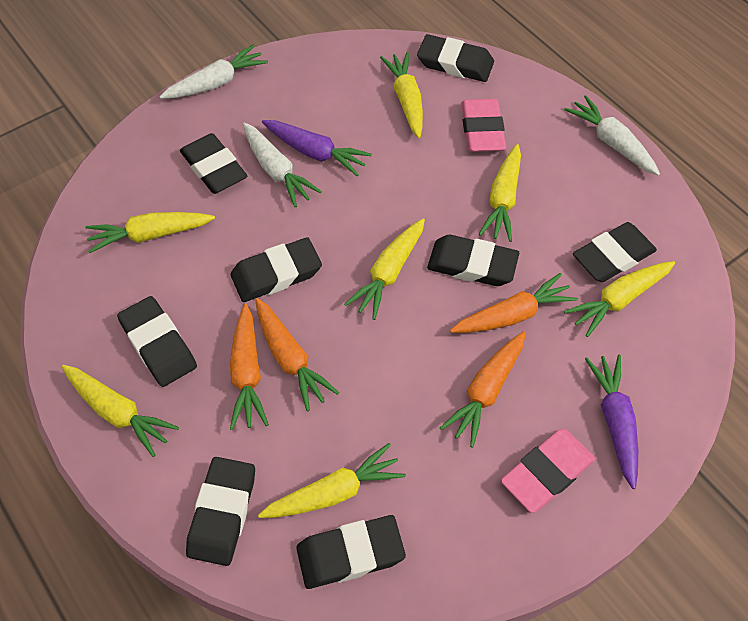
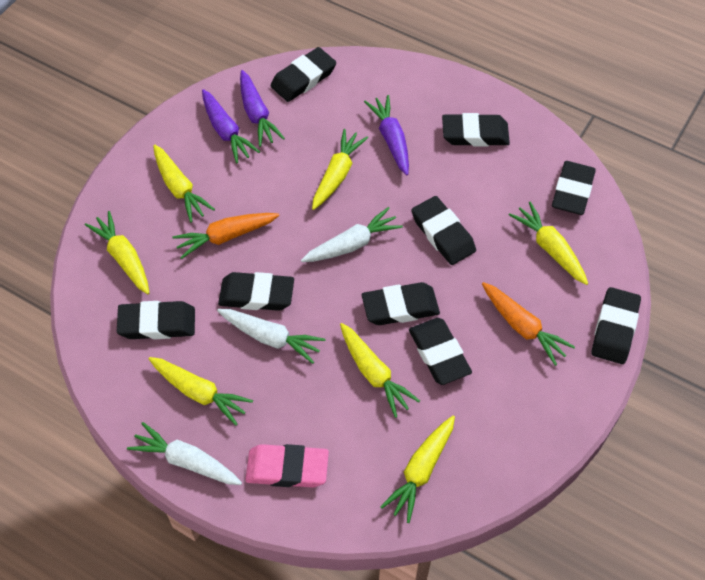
black eraser: [117,296,197,387] [180,133,247,194] [186,457,255,566] [230,237,322,302] [296,515,406,589] [417,34,494,82] [427,235,519,286] [573,222,657,282] = 8 -> [117,301,195,339] [218,272,294,311] [270,47,336,102] [362,282,440,325] [409,318,472,385] [411,196,476,265] [442,113,510,147] [552,161,596,215] [591,287,641,364] = 9
orange carrot: [230,304,269,430] [255,298,339,412] [440,331,526,448] [450,273,578,333] = 4 -> [172,213,279,259] [482,282,575,366] = 2
pink eraser: [461,99,506,152] [501,429,595,513] = 2 -> [245,444,329,487] = 1
purple carrot: [262,120,372,176] [585,355,638,489] = 2 -> [202,89,260,163] [240,70,285,147] [364,95,409,175] = 3

